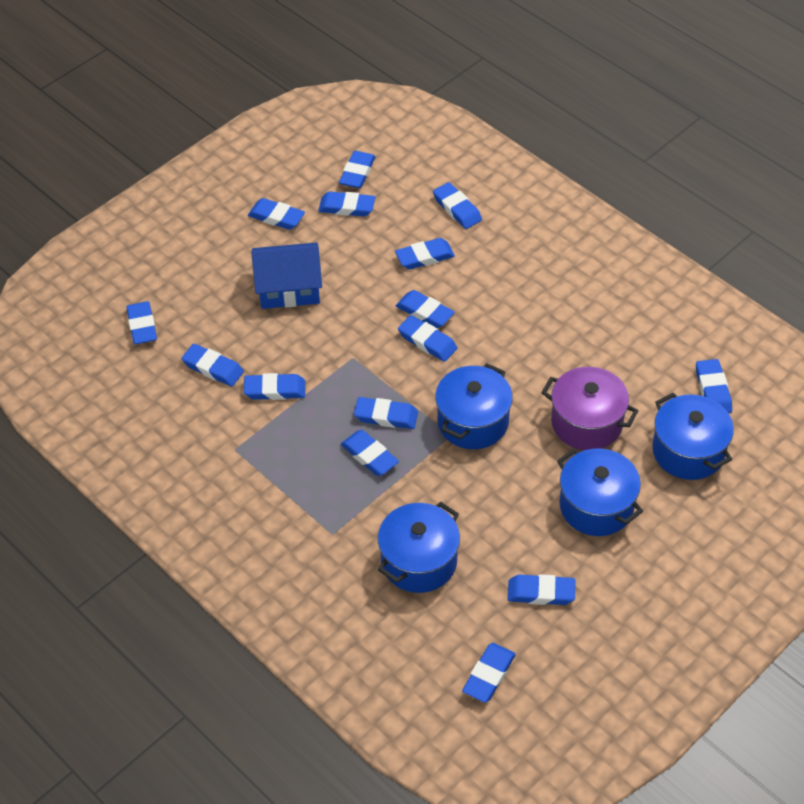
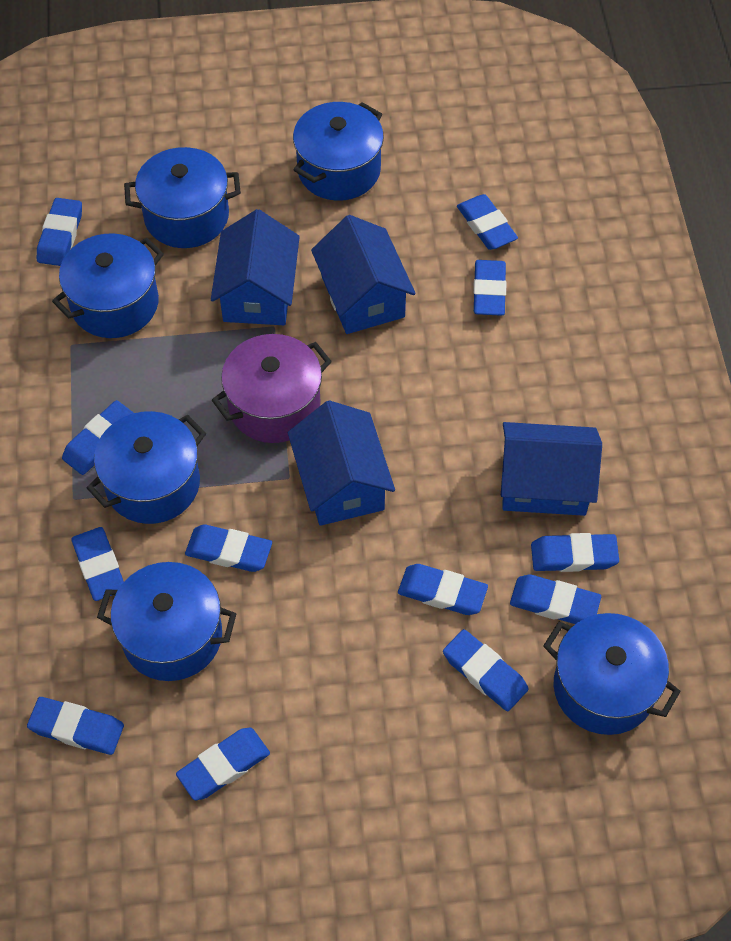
blue eraser: [126,301,157,344] [181,344,244,387] [244,373,305,400] [248,198,305,230] [318,191,375,216] [339,151,376,188] [341,430,399,476] [354,397,418,429] [395,238,455,270] [396,290,455,328] [398,315,457,362] [433,182,482,229] [462,643,516,703] [508,574,576,605] [696,359,732,413] = 15 -> [27,697,124,755] [37,198,82,266] [62,400,134,475] [71,527,124,601] [176,728,270,800] [185,524,272,572] [398,564,488,615] [443,629,528,711] [457,194,518,250] [473,260,506,316] [510,575,601,624] [531,533,619,572] = 12
blue house: [251,242,322,309] = 1 -> [211,209,300,325] [288,400,395,526] [311,215,416,334] [501,422,602,516] = 4
blue pot: [378,502,460,593] [435,363,513,449] [557,449,643,536] [652,393,734,480] = 4 -> [52,233,164,338] [87,411,206,524] [97,562,236,681] [124,147,241,248] [293,102,384,201] [543,613,681,735] = 6

